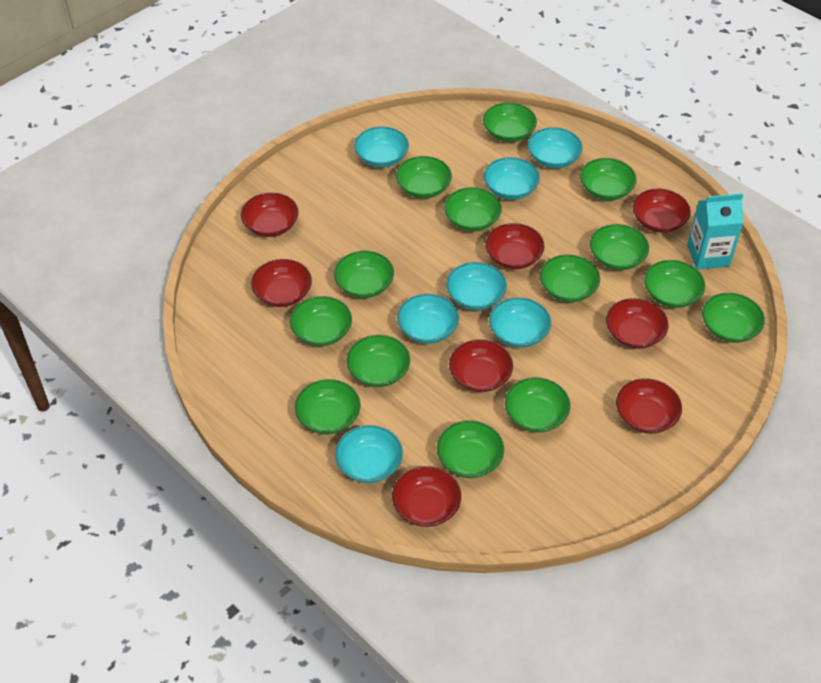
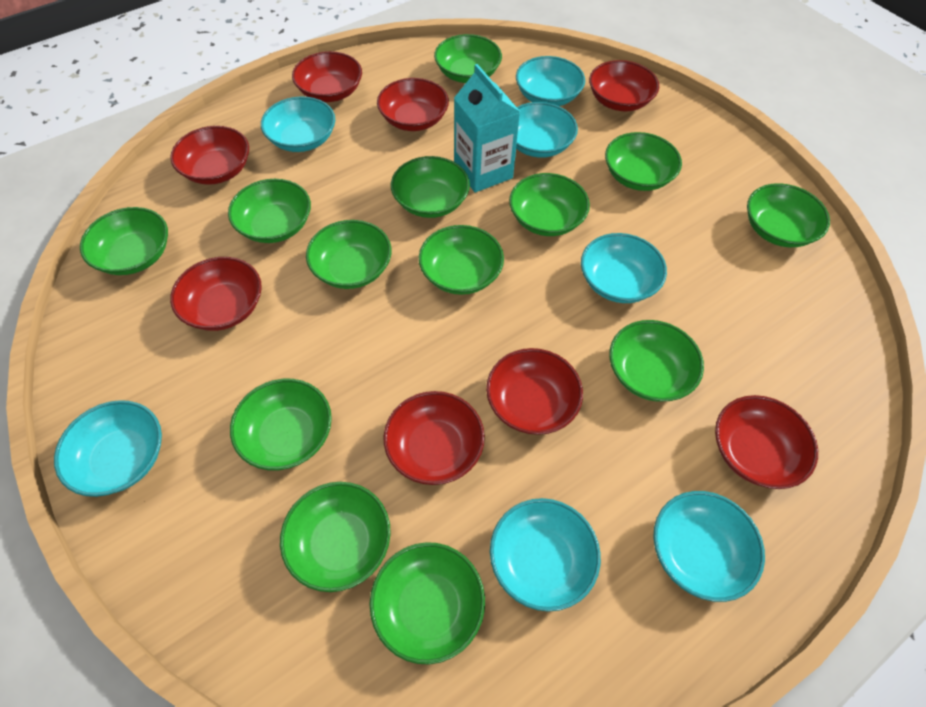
green bowl: [290,296,352,346] [295,379,361,434] [334,251,394,298] [346,335,410,387] [396,156,452,199] [437,420,504,478] [444,187,502,232] [483,102,537,142] [505,377,570,433] [540,254,600,302] [580,158,637,200] [590,224,649,270] [644,260,705,308] [702,293,765,343] = 14 -> [80,207,168,275] [228,179,311,243] [230,379,332,470] [280,482,391,592] [306,220,392,289] [369,542,485,665] [391,156,470,218] [419,225,504,295] [434,34,502,83] [509,173,590,236] [605,132,682,191] [609,320,704,402] [747,183,830,247] = 13

